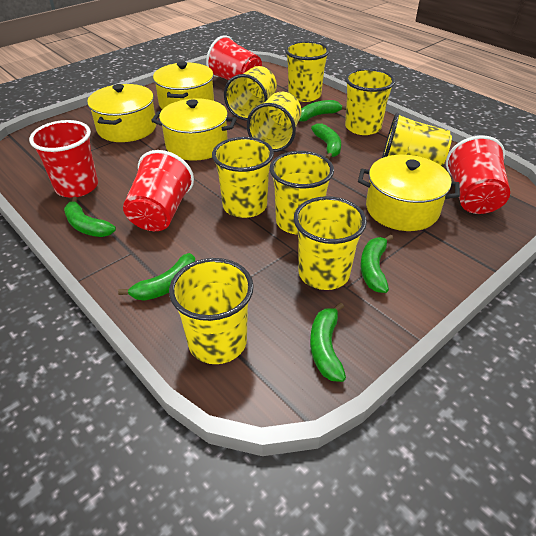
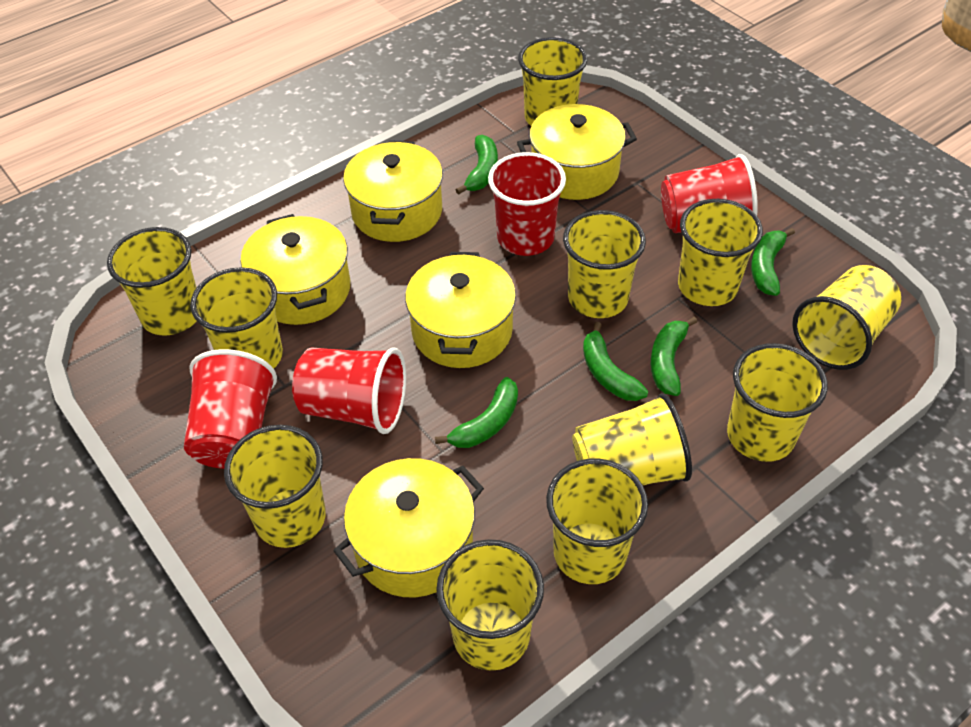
green banana: [64,196,116,237] [118,253,195,301] [299,100,346,122] [310,302,346,382] [311,123,341,160] [360,234,393,293] = 6 -> [435,377,518,448] [456,135,498,195] [583,322,648,401] [651,317,697,396] [751,228,795,296] = 5
yellow cup: [169,258,254,364] [212,137,274,218] [224,66,277,121] [247,92,301,152] [270,151,334,235] [285,41,330,102] [294,196,367,290] [345,68,395,135] [382,112,452,167] = 9 -> [107,227,197,336] [190,267,283,369] [224,425,326,548] [436,539,544,671] [518,37,587,126] [546,459,648,584] [563,210,646,318] [572,394,692,485] [678,199,763,306] [727,343,828,462] [792,265,901,370] = 11
yellow pot: [87,84,156,142] [151,98,237,161] [153,61,214,109] [358,155,460,231] = 4 -> [241,214,350,325] [333,458,484,597] [343,141,443,242] [405,252,516,368] [517,104,637,200] = 5

